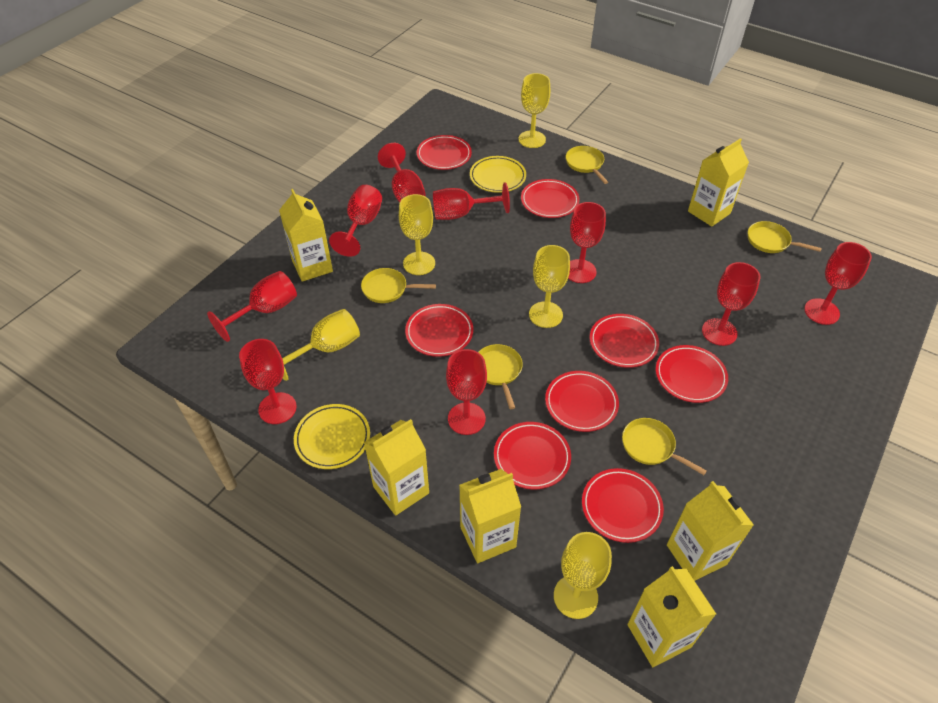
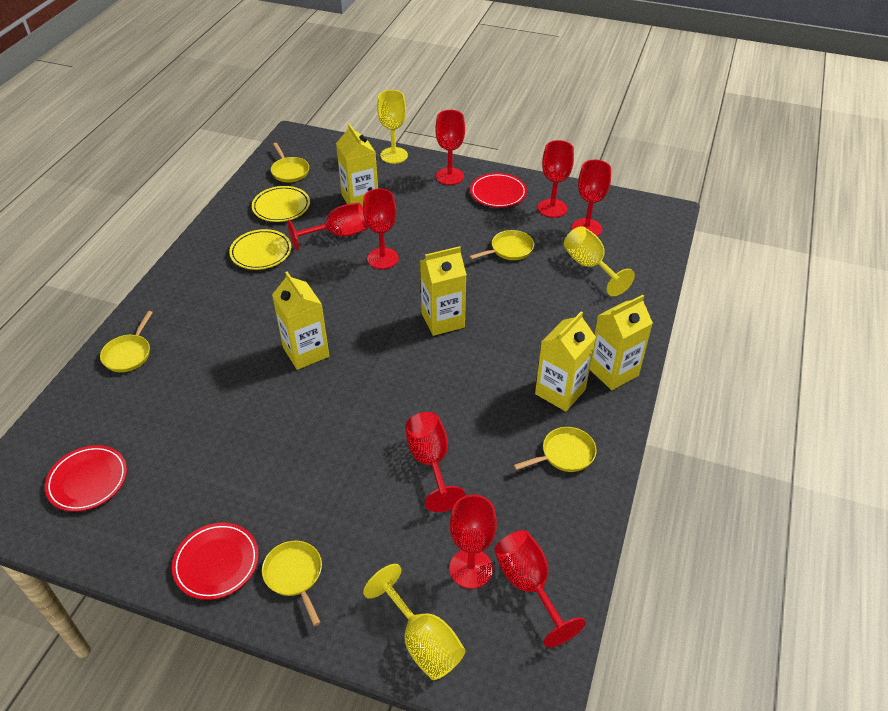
red goblet: [207,271,297,342] [239,339,297,424] [329,185,382,257] [378,143,426,203] [433,182,510,220] [446,349,487,435] [568,202,606,283] [702,262,761,346] [804,242,872,325] = 9 -> [287,203,368,250] [363,188,399,269] [405,412,466,512] [435,110,465,185] [449,495,497,589] [494,530,586,647] [538,140,574,218] [572,160,611,236] = 8
red plate: [405,304,473,357] [417,135,472,170] [494,422,571,489] [521,179,580,218] [545,371,619,432] [582,468,664,543] [590,314,659,368] [656,345,728,403] = 8 -> [45,445,127,512] [172,523,259,600] [470,173,527,208] = 3
yellow carton: [279,189,333,282] [364,419,429,516] [459,469,521,563] [627,566,716,667] [667,481,754,581] [688,138,749,227] = 6 -> [272,272,329,370] [336,124,378,207] [420,246,467,336] [535,311,596,412] [590,295,653,390] = 5
yellow goblet: [282,309,360,381] [399,194,435,275] [518,73,550,148] [529,245,570,328] [554,532,612,619] = 5 -> [363,564,466,680] [377,90,408,164] [564,226,635,296] = 3

